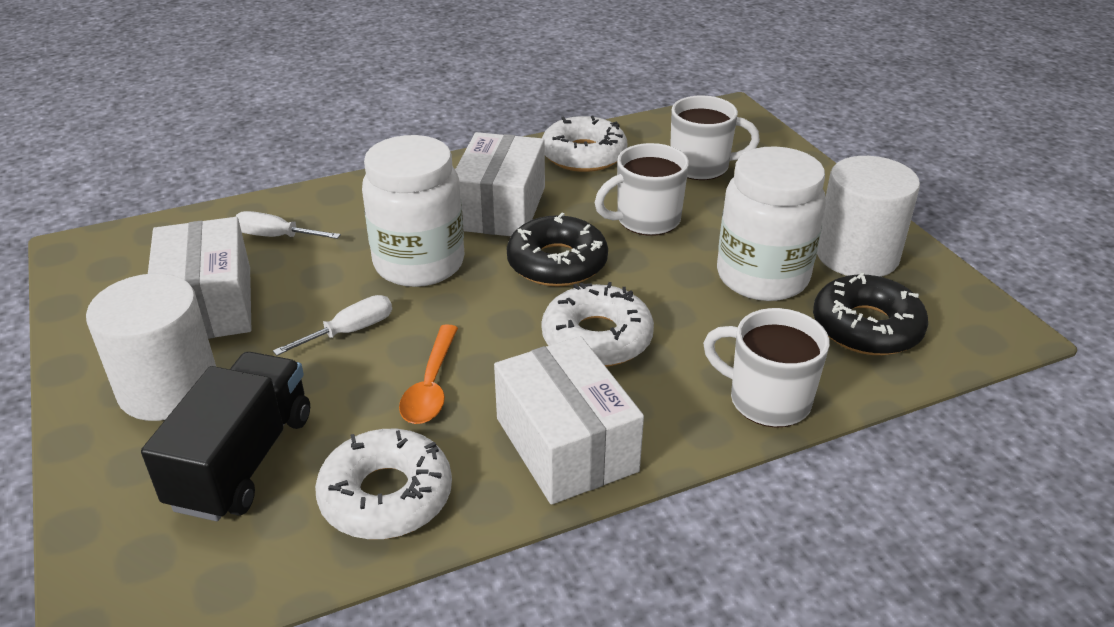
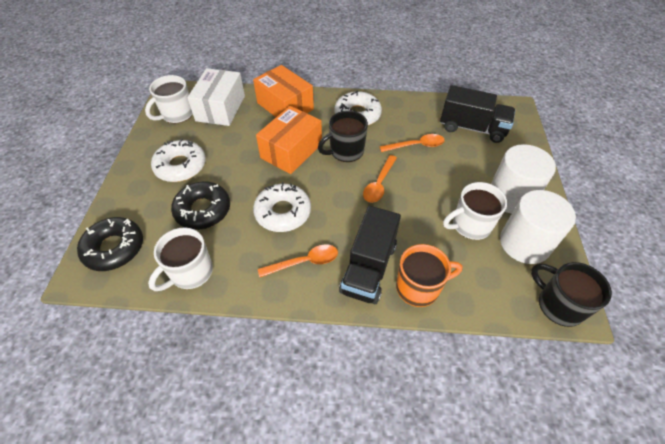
black mug: none = 0 -> [318,111,368,162] [531,262,612,327] = 2
black truck: [141,352,310,521] = 1 -> [339,206,401,304] [440,85,515,143] = 2
orange box: none = 0 -> [253,65,314,117] [256,106,322,174] = 2
orange mug: none = 0 -> [396,244,463,307] = 1
orange spoon: [399,324,458,424] = 1 -> [258,244,338,277] [363,155,397,203] [379,134,445,152] = 3
white box: [148,217,251,339] [455,132,545,236] [494,336,644,505] = 3 -> [187,68,245,126] = 1
white jar: [362,135,465,287] [717,146,826,301] = 2 -> none = 0
white screwdriver: [235,211,341,239] [273,295,392,356] = 2 -> none = 0

